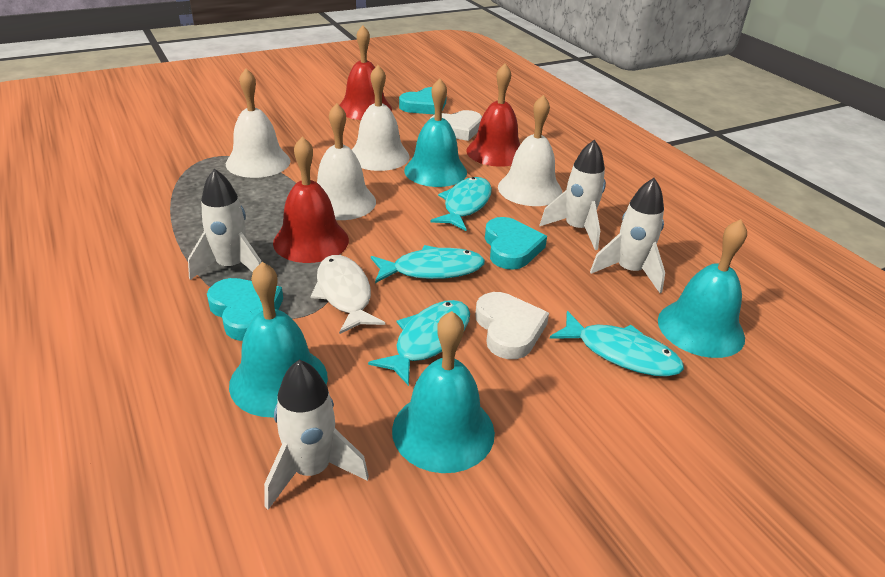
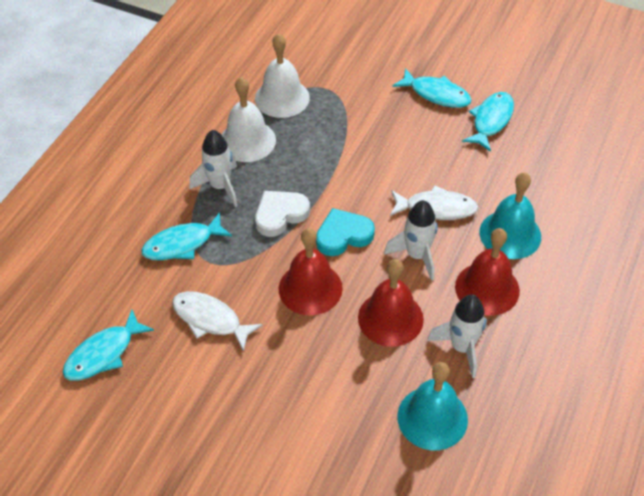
turquoise bell: [229,262,328,417] [392,311,495,473] [404,78,467,187] [658,219,747,358] = 4 -> [397,362,468,450] [479,172,541,259] = 2
turquoise heart: [207,278,283,341] [399,87,447,114] [485,217,547,270] = 3 -> [316,208,375,256] = 1
white bell: [226,68,291,178] [317,103,376,220] [352,65,410,171] [498,95,563,206] = 4 -> [221,77,276,162] [255,33,310,118] = 2
white fish: [310,255,385,334] = 1 -> [172,291,262,351] [390,185,478,220] = 2
white heart: [430,110,482,141] [475,292,549,359] = 2 -> [255,191,310,237] = 1
white rocket: [188,169,261,280] [264,360,369,510] [540,140,606,250] [590,178,665,293] = 4 -> [189,130,237,207] [384,200,438,281] [427,295,487,378] = 3

